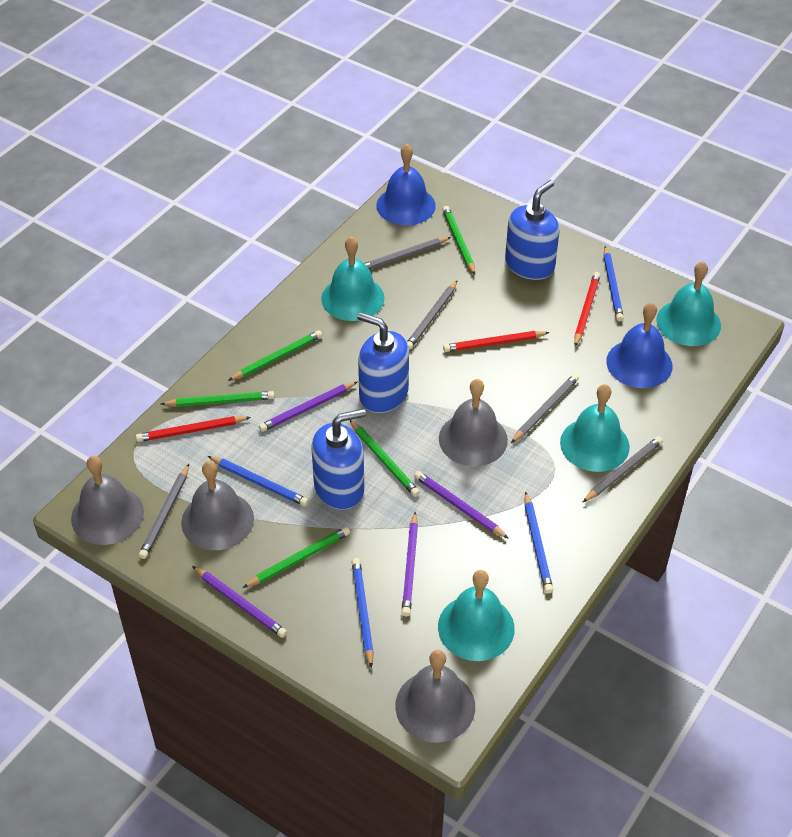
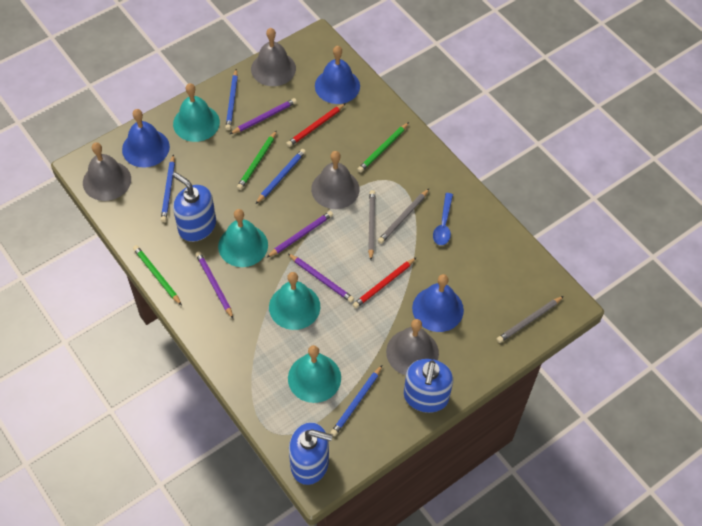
blue bell: [376,144,436,226] [606,302,672,388] = 2 -> [122,109,170,168] [315,46,360,104] [412,274,464,332] = 3
blue spoon: none = 0 -> [433,193,453,245] = 1
green pencil: [161,391,274,407] [228,330,322,381] [243,527,350,588] [350,420,420,497] [442,206,475,275] = 5 -> [133,245,182,305] [237,130,277,190] [357,122,409,173] = 3
grey pencil: [139,464,189,559] [364,237,451,269] [407,280,458,350] [511,374,579,443] [583,436,663,502] = 5 -> [368,190,375,260] [378,189,429,244] [497,296,564,343] = 3
red pencil: [136,416,251,442] [443,331,550,352] [574,272,600,346] = 3 -> [286,103,346,147] [352,257,417,308] = 2

